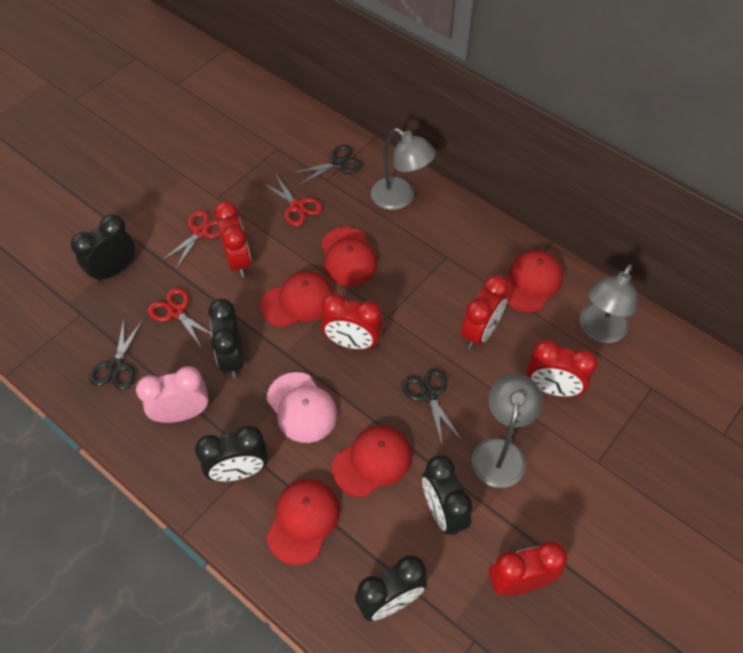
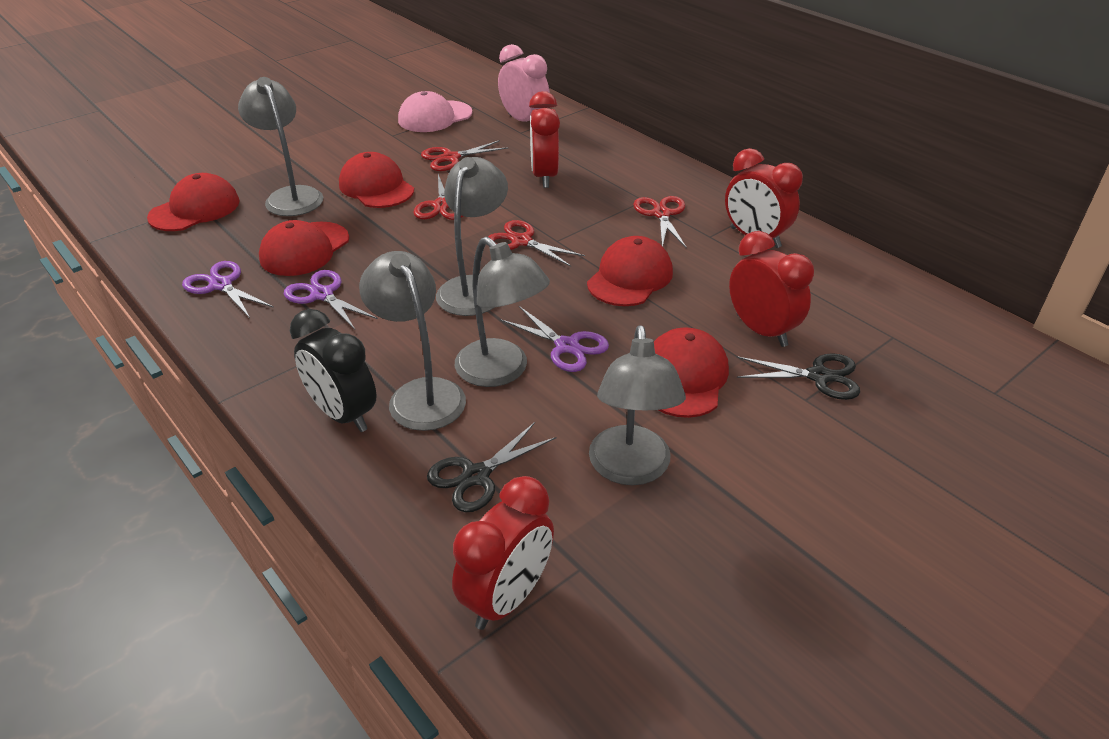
black clock: [71,214,135,283] [195,425,268,481] [208,299,244,378] [355,555,427,621] [422,455,473,536] = 5 -> [290,309,377,432] = 1
black scissors: [89,320,142,390] [291,145,362,185] [402,369,461,444] = 3 -> [427,422,556,512] [736,353,860,400] = 2
grey lamp: [371,128,436,210] [472,374,543,488] [580,264,637,343] = 3 -> [238,77,323,216] [359,251,466,431] [436,157,508,316] [455,237,550,387] [589,325,686,485] = 5
purple scissors: none = 0 -> [182,261,274,318] [284,270,378,330] [500,306,609,372] = 3
red clock: [214,201,251,277] [321,294,383,350] [461,275,509,349] [489,541,567,596] [527,340,598,397] = 5 -> [452,476,554,630] [529,91,560,188] [725,148,803,248] [729,231,814,347] = 4
red scissors: [148,288,211,347] [161,210,220,269] [261,175,322,226] = 3 -> [413,174,463,220] [421,140,509,171] [488,220,585,267] [633,196,687,248] = 4

